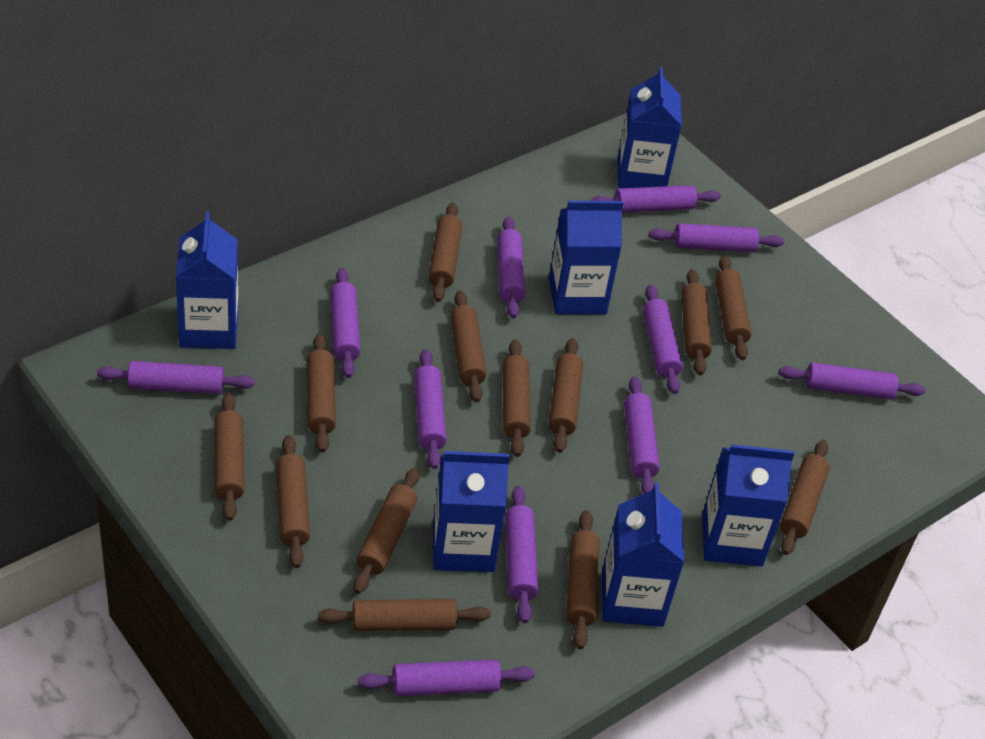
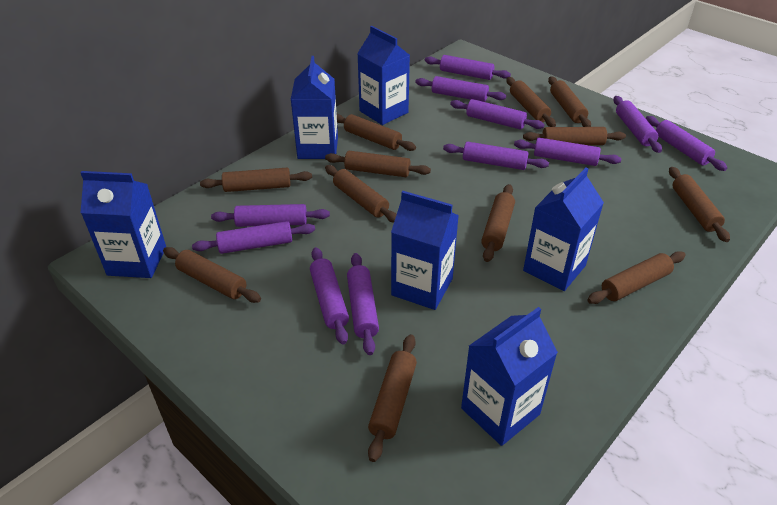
brown rolling pin: [214,393,244,521] [276,435,310,568] [307,334,336,453] [318,599,491,631] [353,468,420,594] [429,203,462,302] [450,291,486,402] [502,339,531,457] [549,338,583,453] [566,510,600,649] [681,269,712,375] [715,256,752,360] [780,440,830,555] = 13 -> [163,247,261,303] [200,168,312,192] [325,151,431,177] [325,165,397,223] [337,114,416,151] [368,334,417,462] [481,184,515,262] [506,77,556,127] [523,127,626,145] [548,76,591,127] [587,251,686,304] [669,167,730,242] = 12

